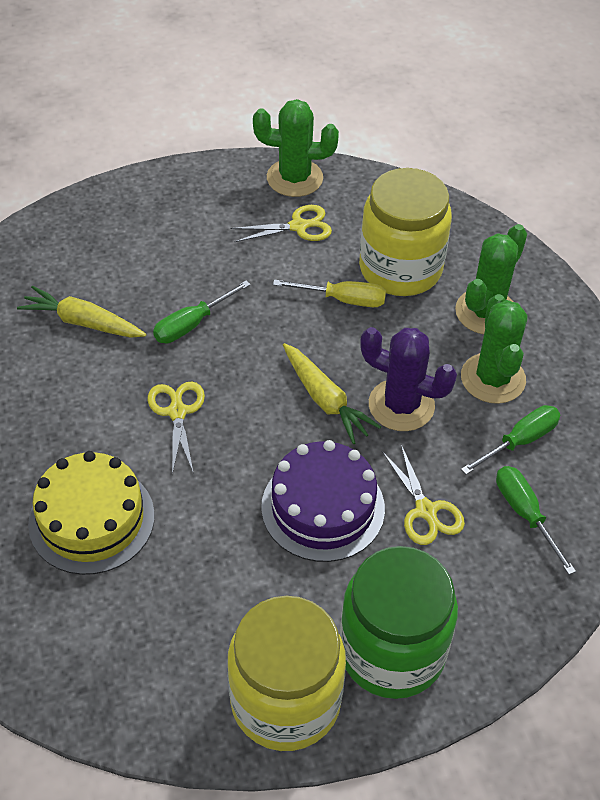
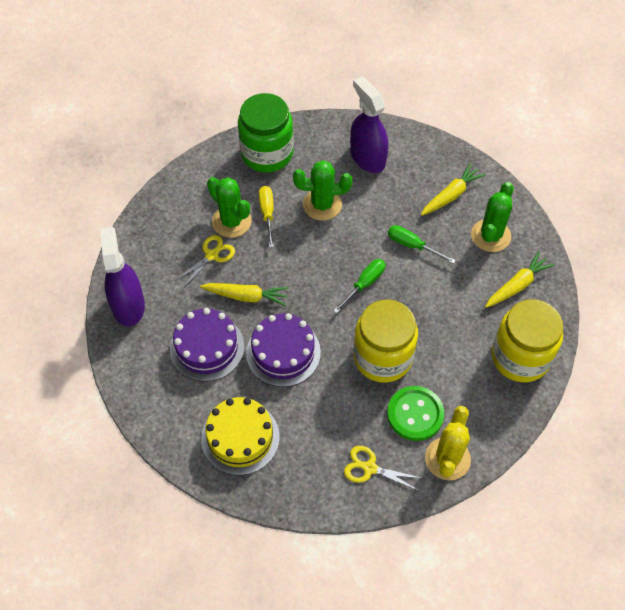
green button: none = 0 -> [387,386,444,441] = 1
green screwdriver: [153,280,251,343] [461,405,560,475] [496,466,576,575] = 3 -> [333,259,385,313] [388,225,456,264] = 2
purple cactus: [360,327,457,431] = 1 -> none = 0
purple cake: [261,440,385,562] = 1 -> [170,308,244,382] [246,313,321,387] = 2
purple spray bottle: none = 0 -> [100,227,145,326] [350,76,388,173] = 2
yellow cactus: none = 0 -> [425,406,471,480] = 1
yellow carrot: [17,286,146,338] [283,343,381,444] = 2 -> [200,283,289,306] [421,163,486,216] [485,251,555,308] = 3
yellow scissors: [148,382,205,475] [231,205,332,242] [382,445,465,545] = 3 -> [174,235,235,289] [344,446,420,491] = 2

